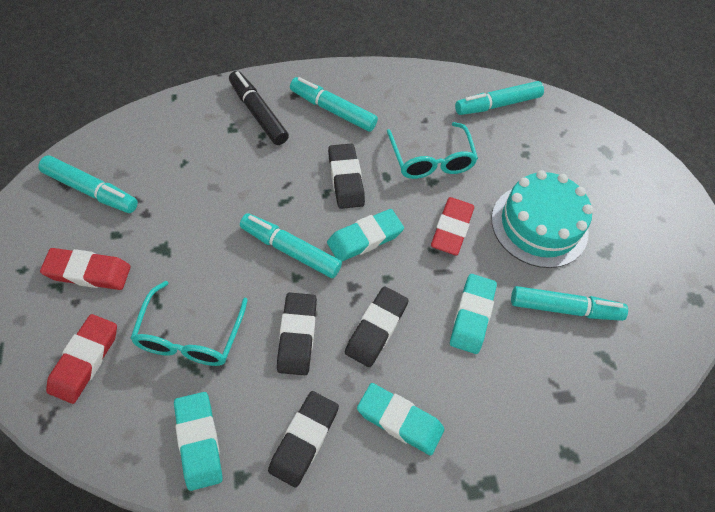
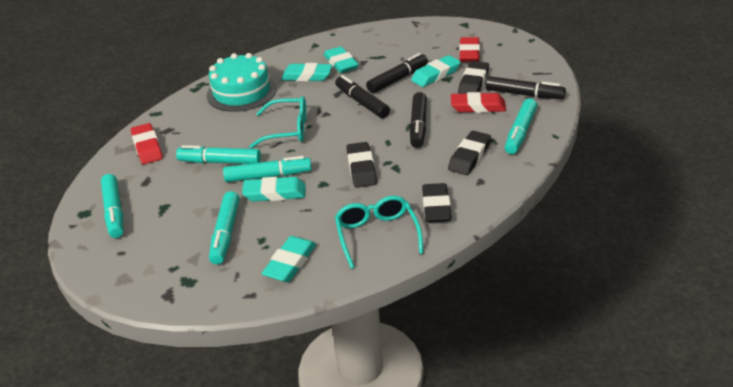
black marker: [229,71,289,145] = 1 -> [335,75,390,118] [366,53,428,93] [410,92,427,148] [486,76,566,99] = 4
turquoise eraser: [174,392,223,491] [327,209,404,261] [357,383,444,456] [450,274,497,354] = 4 -> [242,177,306,202] [261,236,316,282] [281,63,332,81] [324,46,359,73] [411,55,461,87] = 5

